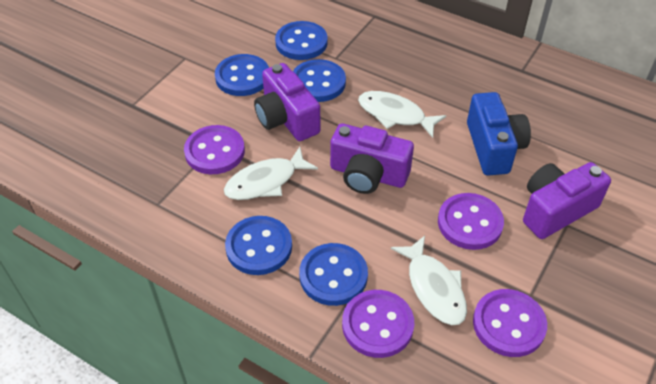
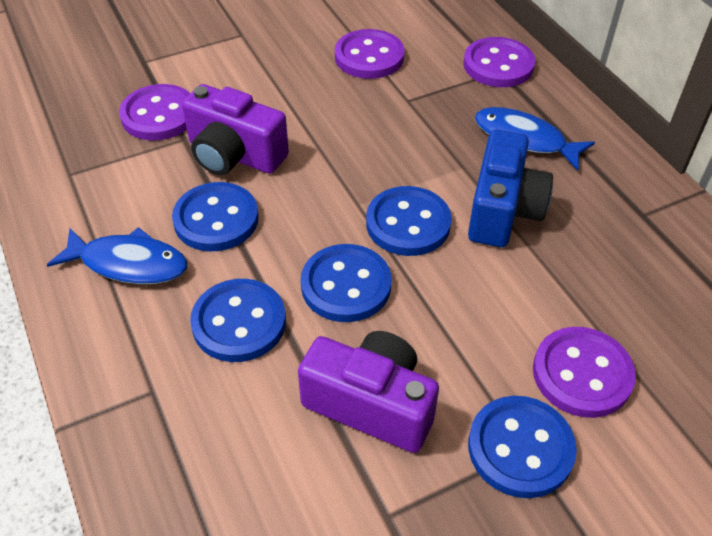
blue fish: none = 0 -> [47,227,188,284] [475,107,595,171] = 2
purple camera: [254,63,321,141] [330,123,414,194] [523,162,611,239] = 3 -> [182,84,289,175] [298,331,439,453] = 2
white fish: [224,147,318,200] [358,91,446,138] [391,235,467,325] = 3 -> none = 0

